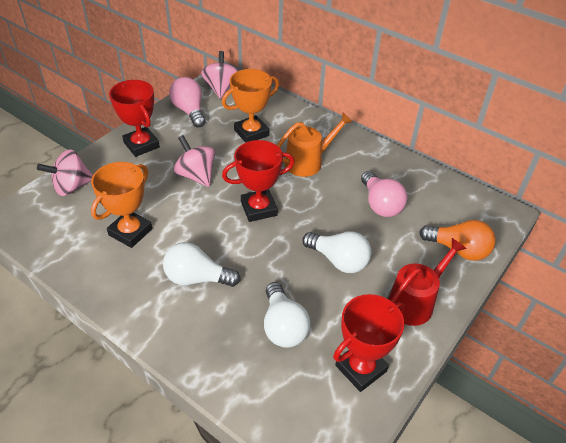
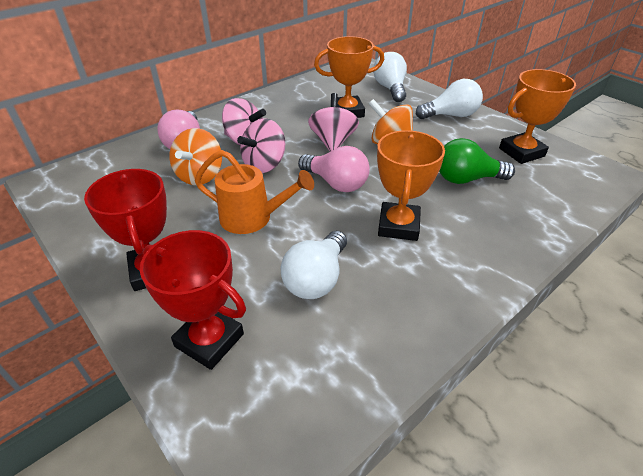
green light bulb: none = 0 -> [439,138,515,184] = 1
orange light bulb: [419,220,496,261] = 1 -> none = 0
orange spinning top: none = 0 -> [169,128,222,185] [369,99,413,144] = 2
orange trophy: [91,162,152,248] [222,69,279,143] = 2 -> [314,36,384,118] [377,130,445,241] [499,69,576,164] = 3
red trophy: [109,80,160,157] [222,140,295,222] [333,294,405,392] = 3 -> [84,169,167,291] [140,230,246,370] = 2
red watering can: [388,238,467,326] = 1 -> none = 0

